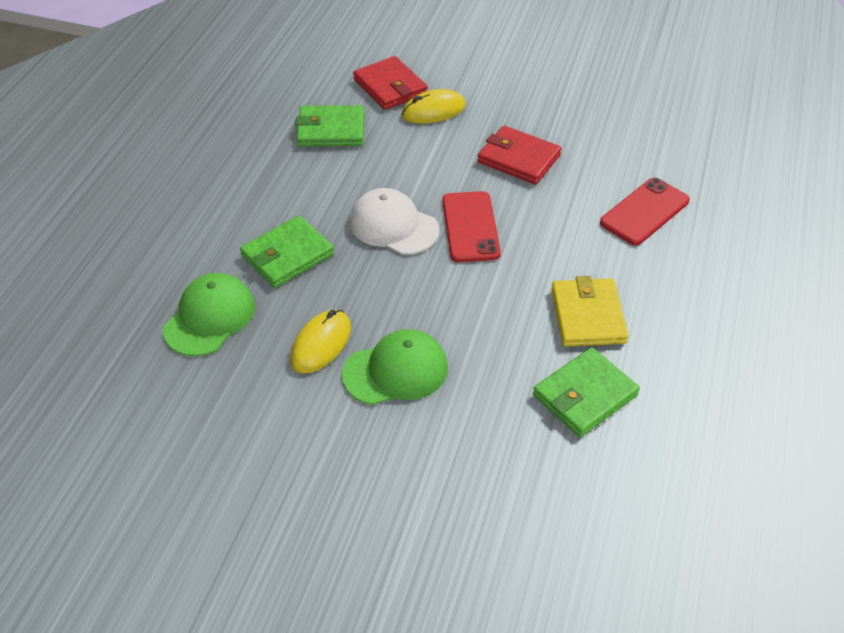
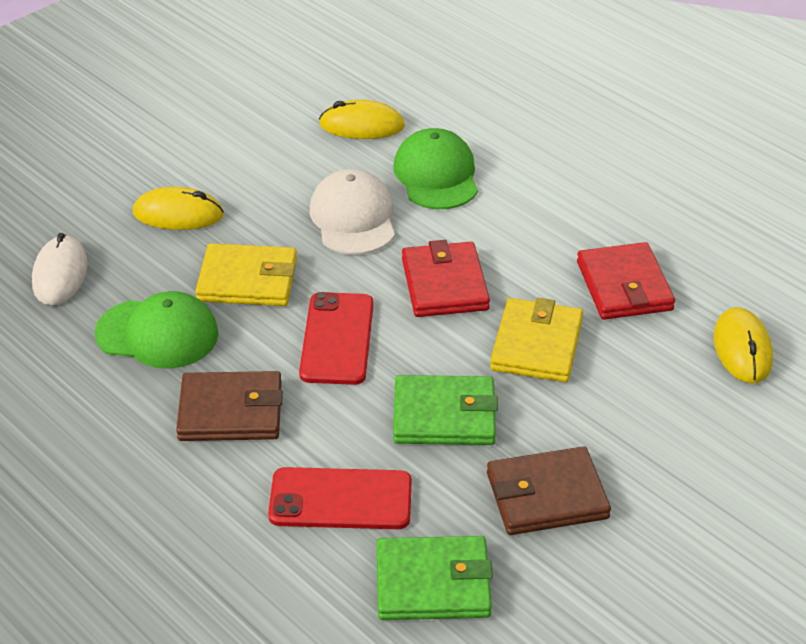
brown wallet: none = 0 -> [176,371,283,441] [487,446,611,535] = 2
green wallet: [240,216,334,288] [296,105,365,147] [533,347,640,437] = 3 -> [377,536,493,620] [393,375,498,445] = 2
white mouse: none = 0 -> [32,233,88,305] = 1
yellow mouse: [290,310,351,374] [402,89,466,124] = 2 -> [133,187,224,230] [319,99,405,139] [714,307,773,383] = 3
yellow wallet: [551,276,629,347] = 1 -> [195,243,297,306] [490,298,583,382] = 2

